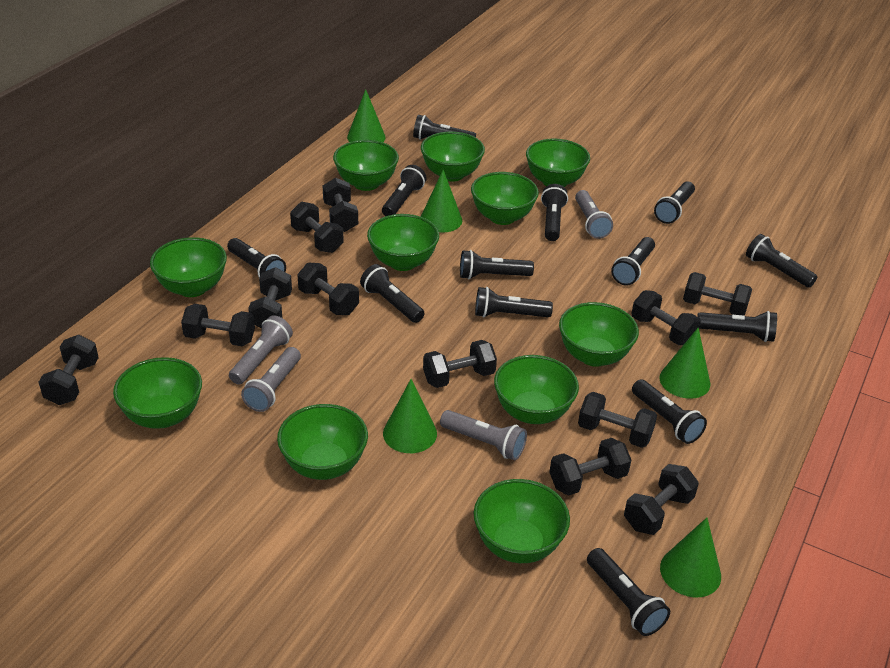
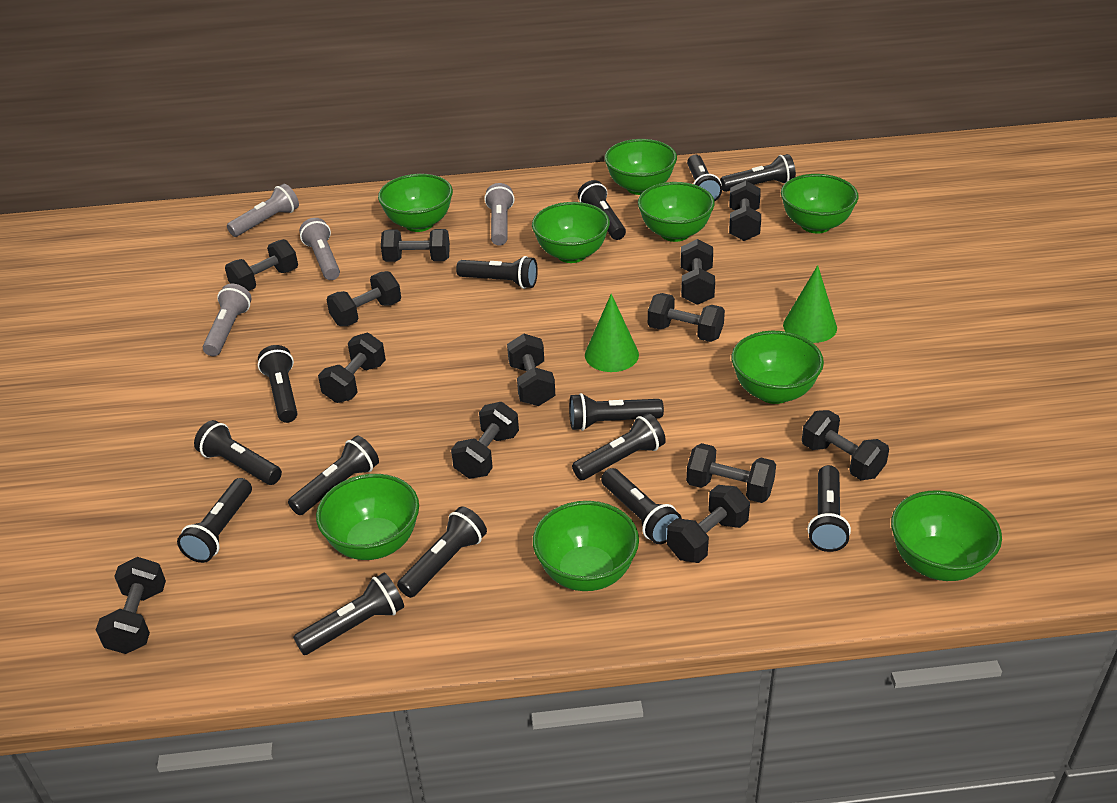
black dumbbell: [39,335,99,405] [181,304,255,346] [248,267,292,329] [290,202,344,253] [297,263,359,315] [323,178,358,232] [423,340,497,388] [549,438,631,496] [578,392,657,448] [624,464,699,535] [631,290,701,345] [683,272,752,315] = 12 -> [96,557,166,654] [225,239,298,291] [318,333,386,403] [326,271,401,326] [381,229,450,262] [451,402,519,479] [507,333,555,406] [648,293,725,342] [667,485,750,563] [681,239,715,305] [686,443,776,503] [729,181,761,241] [802,410,889,480] = 13
black flashlight: [227,238,286,278] [360,264,425,323] [382,165,427,216] [413,115,476,140] [460,250,534,279] [475,287,553,318] [541,184,568,241] [587,548,670,636] [611,237,655,286] [632,379,707,444] [654,181,695,224] [697,311,777,342] [746,234,817,288] = 13 -> [177,478,252,563] [194,420,282,485] [258,345,297,423] [288,436,379,515] [293,573,404,655] [397,506,487,598] [456,256,538,289] [569,393,664,431] [572,413,666,480] [578,180,626,240] [601,468,682,544] [687,155,722,201] [720,154,796,192] [807,465,851,552] = 14
green bowl: [113,357,202,429] [150,237,227,297] [277,404,368,480] [333,140,399,191] [367,214,439,271] [421,131,485,182] [471,172,539,225] [474,479,570,563] [494,355,579,424] [526,138,590,187] [559,302,639,367] = 11 -> [316,474,419,560] [378,174,453,232] [532,202,610,263] [533,501,639,591] [605,139,677,195] [638,182,715,242] [731,331,824,404] [781,174,859,233] [891,490,1002,581] = 9
green cone: [347,89,386,142] [383,379,437,453] [421,170,462,233] [659,327,710,399] [660,518,721,598] = 5 -> [585,294,639,372] [783,265,837,343] = 2

